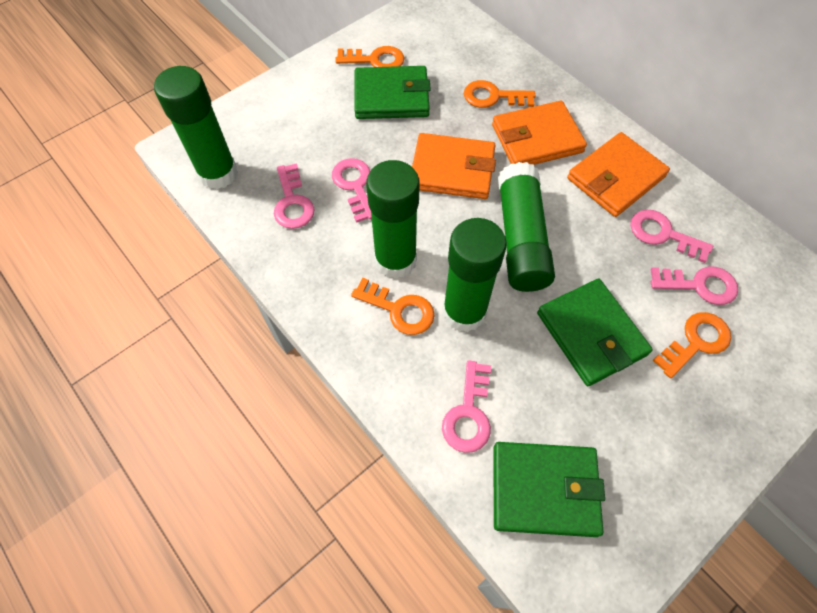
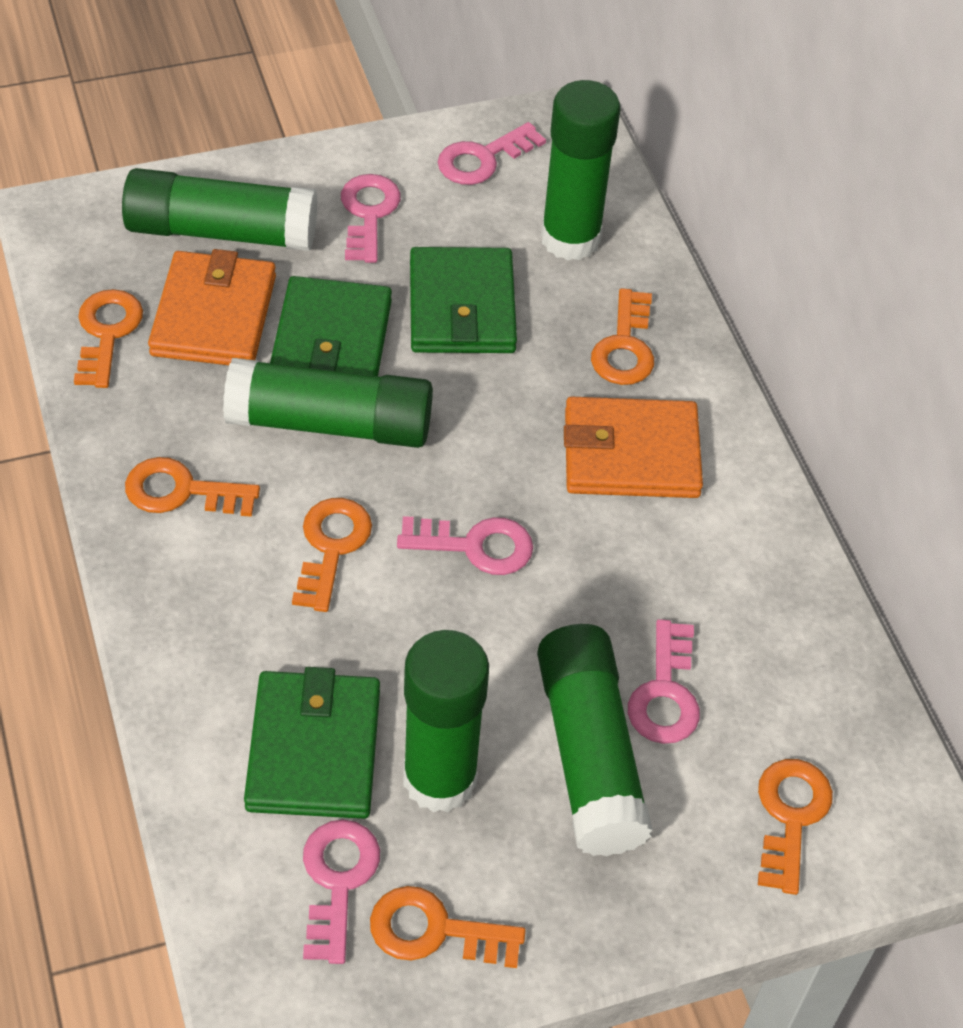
green glue stick: [154,66,238,189] [366,160,420,279] [443,218,507,332] [498,162,555,292] = 4 -> [122,168,318,251] [223,358,433,448] [403,630,489,812] [537,624,653,856] [541,80,620,261] = 5
orange key: [335,46,404,67] [351,278,435,335] [464,80,535,108] [652,312,731,378] = 4 -> [74,289,143,388] [125,457,260,517] [292,498,372,612] [370,886,526,968] [591,288,654,385] [758,759,833,895] = 6
orange wallet: [412,133,496,199] [492,101,587,165] [567,132,670,217] = 3 -> [148,249,276,365] [564,397,703,498] = 2

